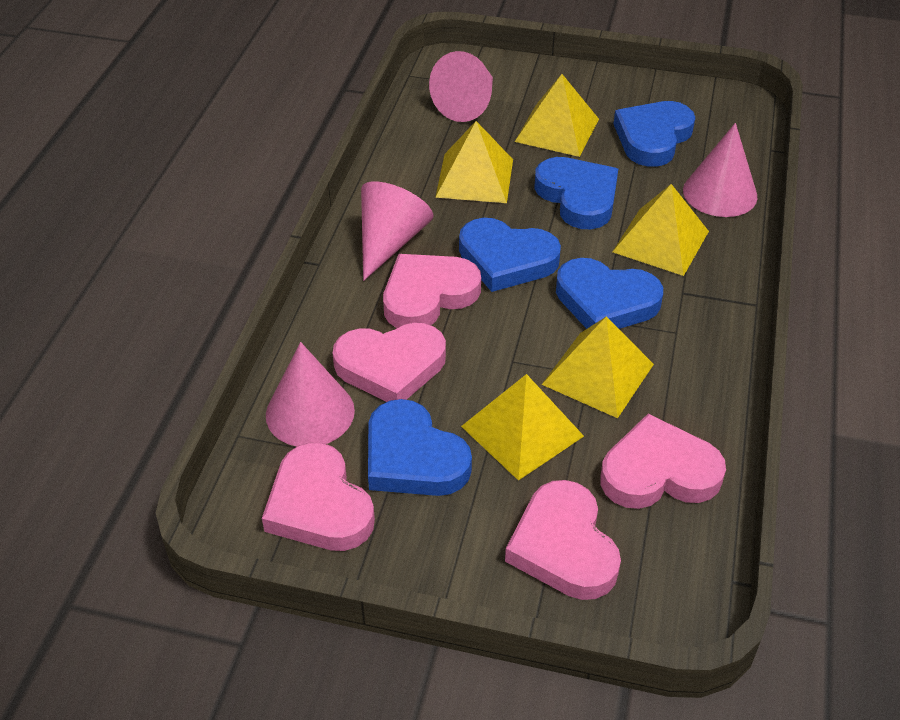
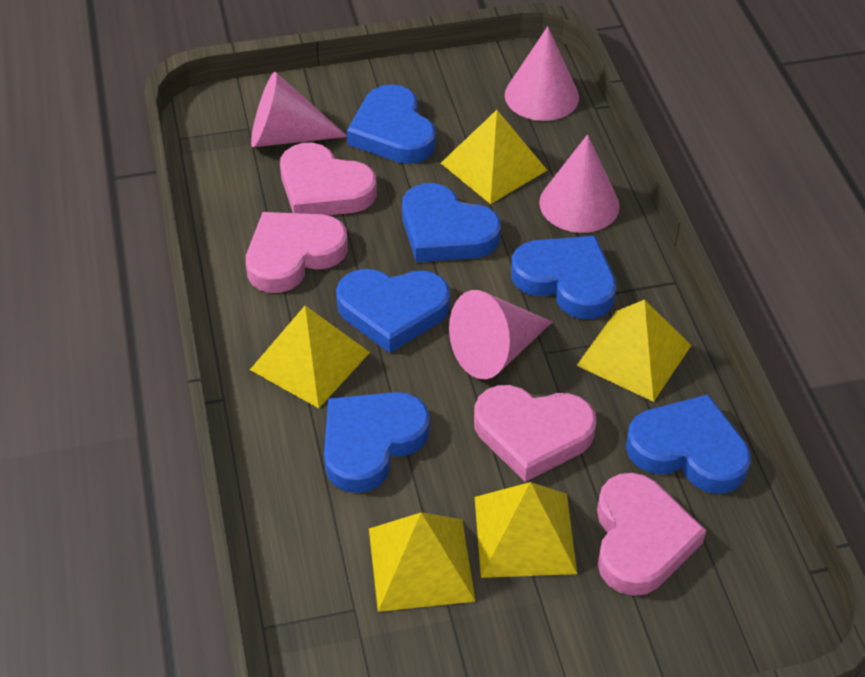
blue heart: [368,399,472,496] [459,218,561,292] [534,157,618,229] [556,258,663,329] [614,101,695,167] = 5 -> [324,392,430,493] [336,269,450,353] [347,84,436,164] [402,183,501,262] [511,236,617,319] [626,394,751,494] = 6
pink heart: [262,443,375,551] [333,323,446,402] [383,254,481,328] [505,480,621,600] [600,414,726,509] = 5 -> [246,212,348,293] [280,143,377,215] [474,385,596,482] [597,473,706,596] = 4

